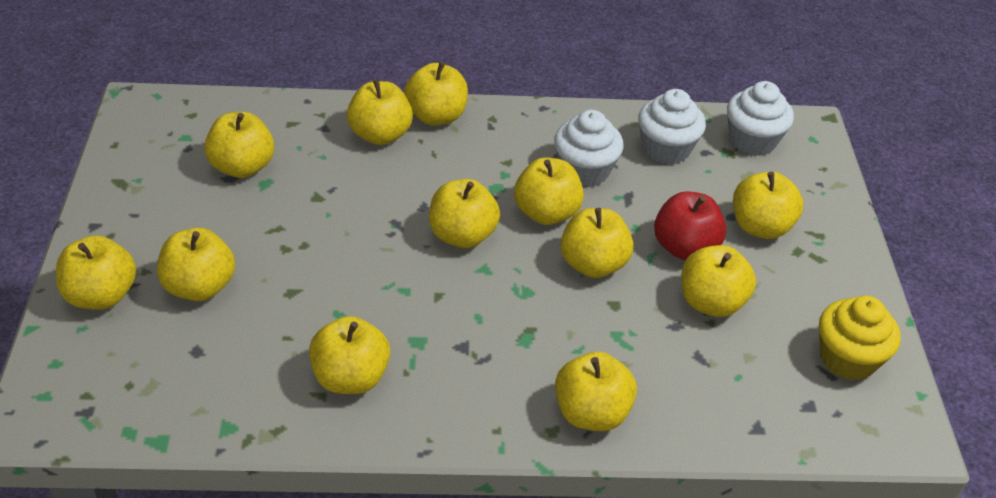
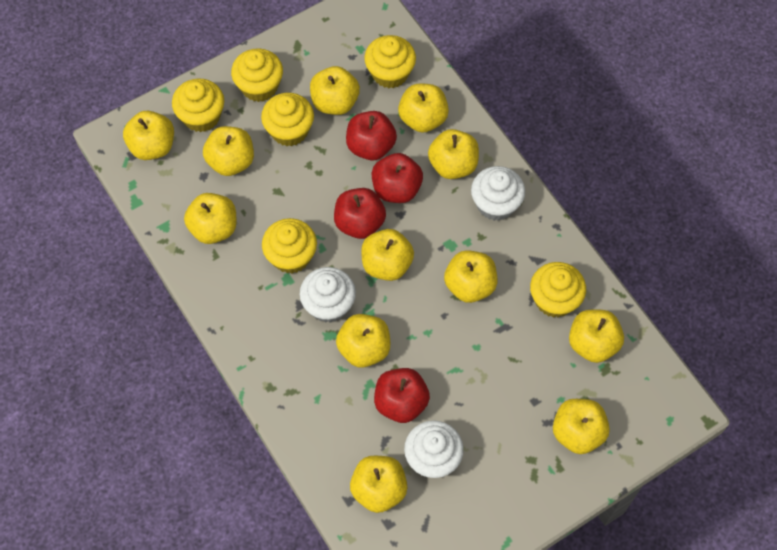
red apple: [654,192,726,260] = 1 -> [334,188,386,239] [346,111,397,160] [372,153,423,203] [374,368,430,423] = 4
yellow cupcake: [819,296,901,380] = 1 -> [172,78,224,132] [231,48,283,102] [261,93,314,146] [262,218,317,273] [364,35,416,88] [530,262,586,318] = 6

